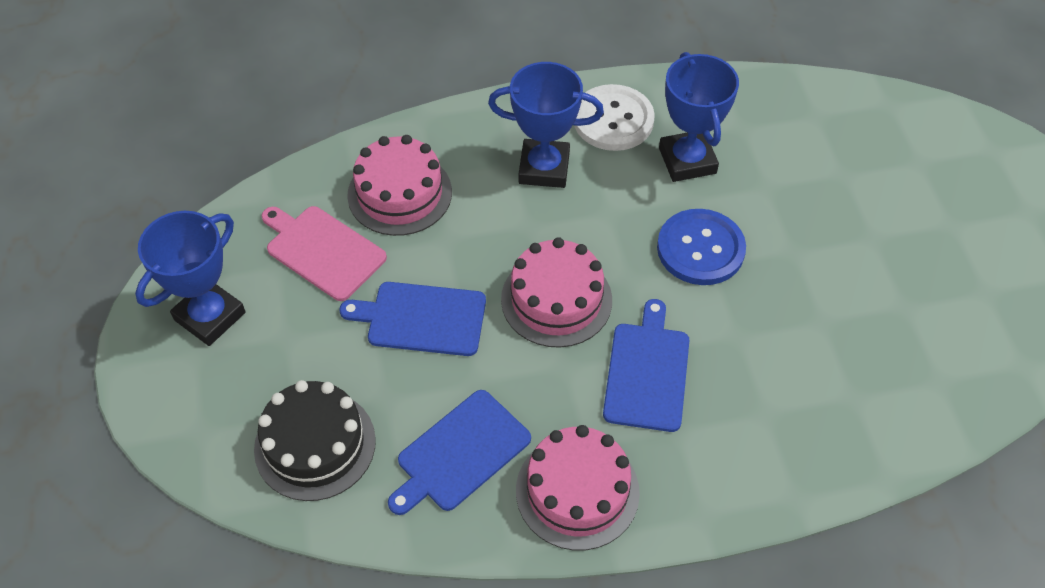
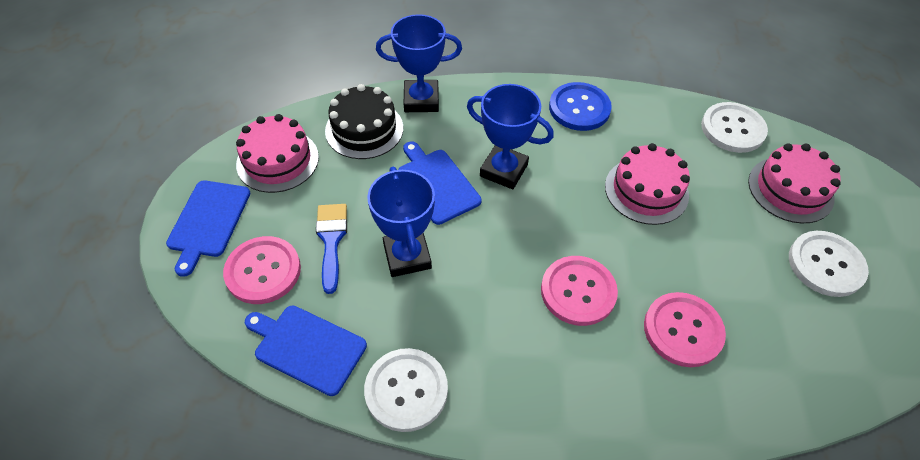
blue brush: none = 0 -> [316,204,347,294] = 1
pink button: none = 0 -> [223,236,301,304] [541,256,618,326] [644,292,726,367] = 3
pink cutting board: [261,206,387,301] = 1 -> none = 0
white button: [574,84,655,151] = 1 -> [364,348,448,432] [701,102,768,153] [789,231,869,297] = 3

